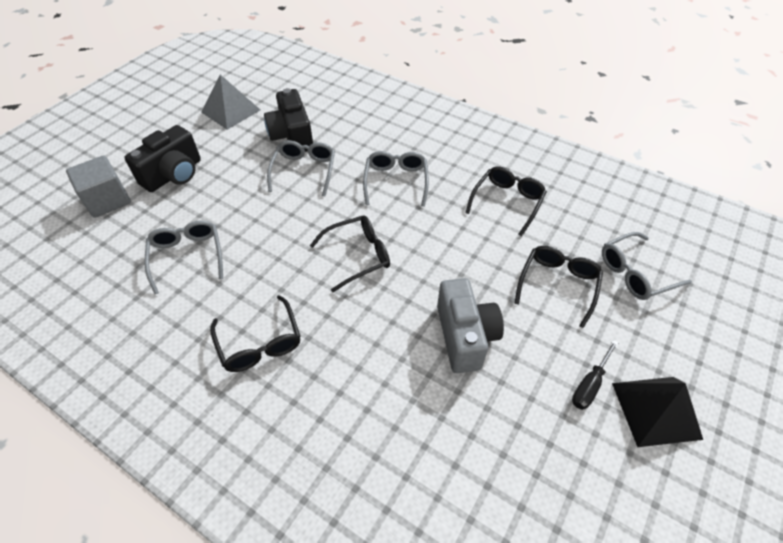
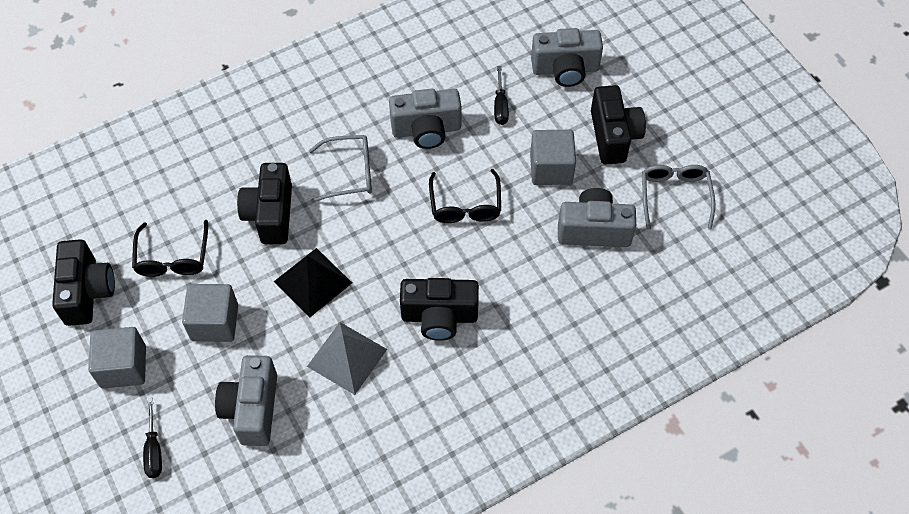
black camera: [124,125,201,192] [264,88,313,152] = 2 -> [52,239,115,326] [237,163,292,244] [400,278,479,341] [591,85,646,164] = 4
black glasses: [210,295,301,372] [310,216,390,292] [466,166,547,236] [514,246,603,328] = 4 -> [132,220,208,277] [429,169,501,223] = 2
black screwdriver: [572,340,618,410] = 1 -> [143,398,162,478] [494,66,509,125] = 2
grey camera: [437,278,504,373] = 1 -> [215,355,277,446] [389,89,462,149] [531,28,603,87] [558,188,636,247] = 4
grey cube: [66,156,131,218] = 1 -> [88,327,146,388] [182,284,238,342] [530,130,576,185] = 3
grey glasses: [144,220,223,294] [267,140,335,196] [363,151,429,207] [602,232,692,300] = 4 -> [309,135,372,203] [642,165,715,229] = 2

